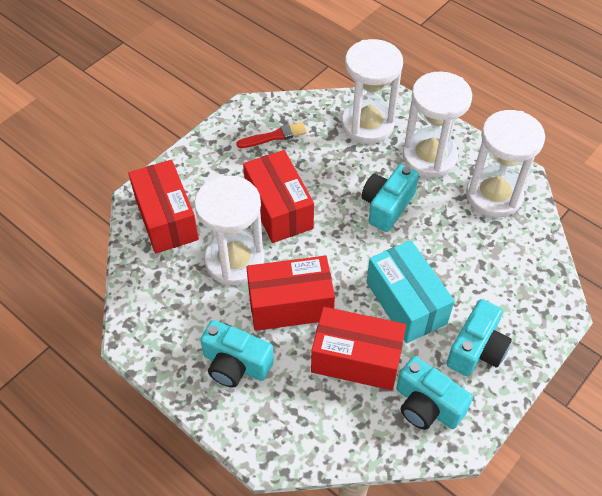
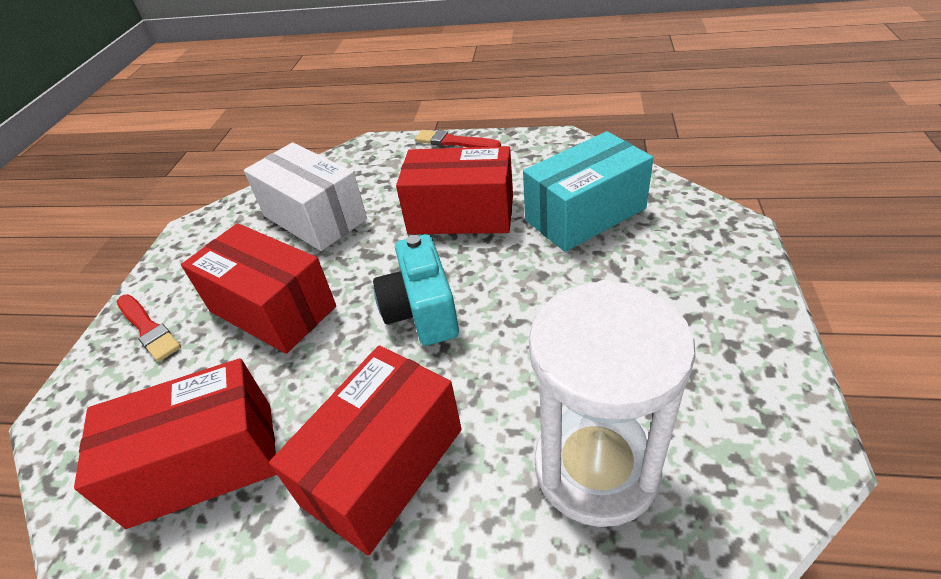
red brush: [236,122,307,148] = 1 -> [117,294,181,362] [415,130,501,147] = 2
turquoise camera: [200,320,274,388] [362,164,419,232] [396,356,473,430] [446,299,512,377] = 4 -> [373,234,459,346] = 1
white box: none = 0 -> [244,143,367,251] = 1
white hourglass: [194,175,265,286] [342,39,403,144] [402,71,472,178] [466,110,545,218] = 4 -> [529,280,695,527] = 1

